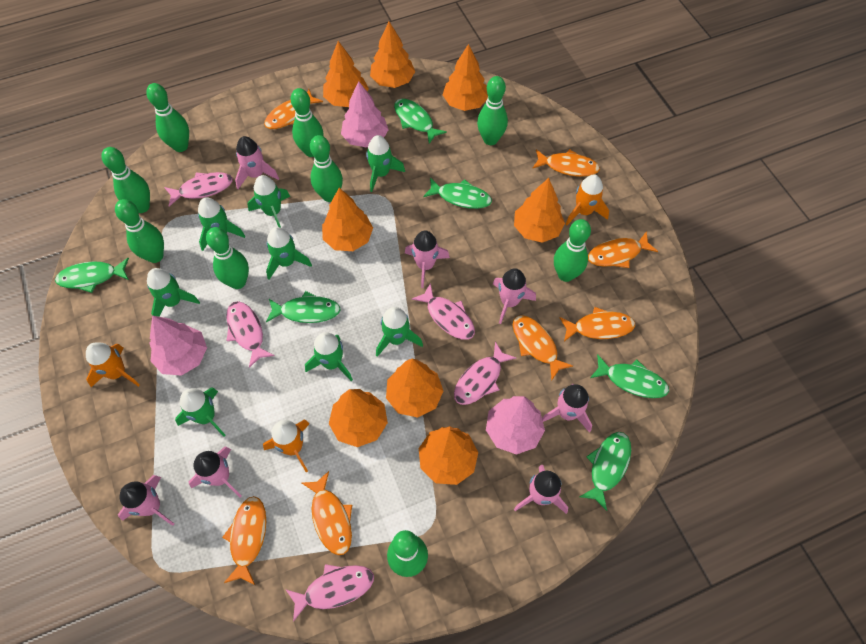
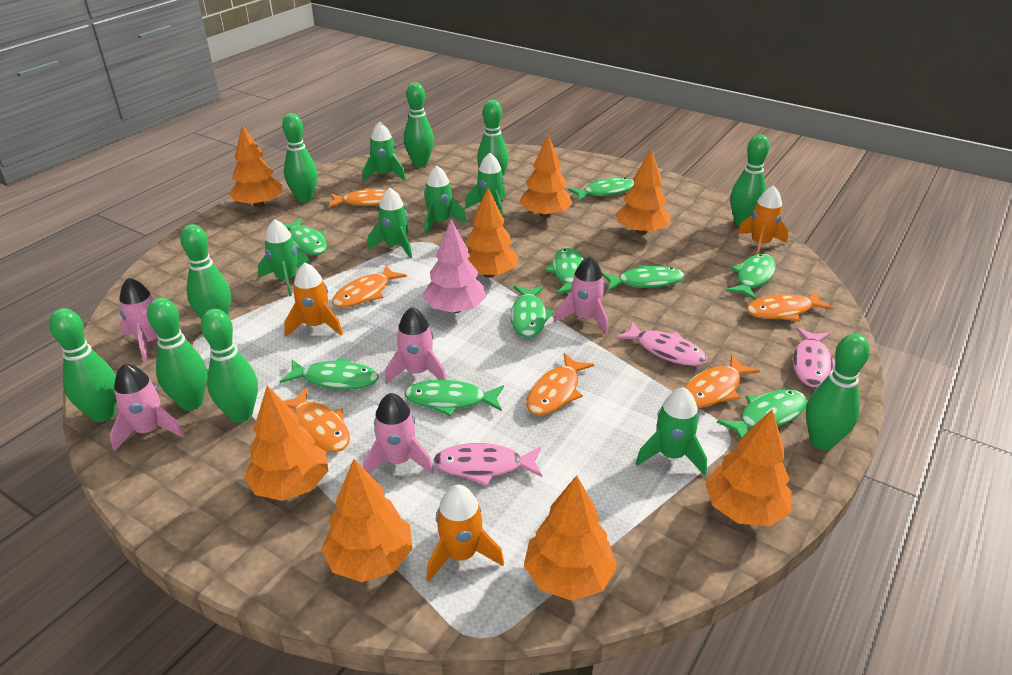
green fish: [55,258,129,293] [266,291,341,323] [394,99,447,144] [423,178,492,209] [579,432,631,511] [590,354,669,398] = 6 -> [280,357,379,390] [284,218,327,255] [404,380,504,416] [510,286,554,338] [545,247,584,294] [568,178,634,201] [602,265,684,291] [717,389,807,440] [726,254,776,300] = 9
green rocket: [147,268,200,317] [175,387,226,437] [198,197,245,251] [248,175,290,228] [266,227,312,280] [305,332,353,381] [366,135,405,192] [376,307,423,357] = 8 -> [258,219,310,296] [363,122,406,182] [367,188,412,259] [424,166,467,235] [465,153,506,216] [636,387,707,475] = 6
orange fish: [222,496,266,585] [264,89,323,129] [302,471,352,555] [513,315,573,380] [532,149,600,177] [560,307,635,341] [588,231,658,268] = 7 -> [283,388,350,452] [329,188,400,207] [332,265,407,308] [526,353,594,415] [684,355,760,408] [746,291,833,322] = 6
pink fish: [164,172,233,207] [226,301,275,368] [285,564,374,622] [411,283,475,340] [454,342,516,405] = 5 -> [433,443,542,486] [616,321,708,366] [793,327,835,387] = 3
pink rocket: [118,475,174,526] [189,446,241,498] [235,136,279,189] [405,230,450,288] [493,268,536,324] [514,465,568,514] [542,384,592,433] = 7 -> [110,363,185,452] [120,278,182,363] [363,393,434,475] [385,307,446,384] [554,256,608,335] = 5
pink tree: [149,316,207,376] [341,81,389,147] [486,396,545,455] = 3 -> [423,219,486,313] = 1

